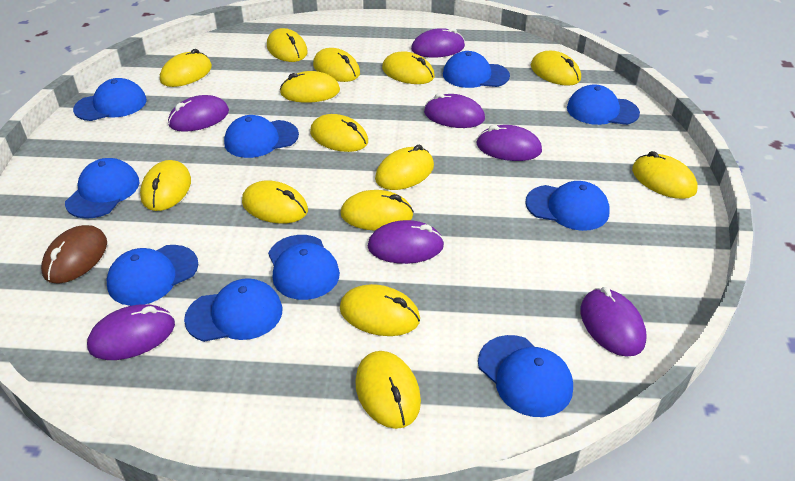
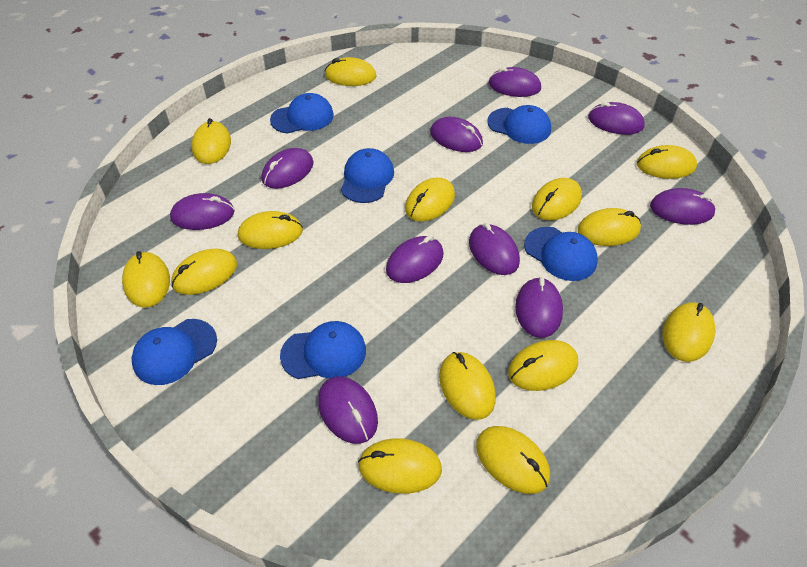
blue cap: [65,158,140,219] [73,78,147,121] [107,245,199,306] [184,278,282,342] [224,115,299,158] [268,235,340,300] [443,51,510,88] [478,335,573,417] [525,181,610,231] [567,84,640,125] = 10 -> [132,319,217,385] [270,93,334,134] [280,321,366,379] [341,148,394,203] [487,105,551,144] [524,227,598,281] = 6
brown mouse: [41,225,107,284] = 1 -> none = 0
purple mouse: [87,305,175,360] [168,95,229,132] [368,220,444,264] [411,28,465,58] [424,93,485,128] [477,125,542,161] [580,287,647,357] = 7 -> [170,193,234,230] [262,148,314,189] [318,377,378,444] [386,236,444,283] [430,117,483,152] [469,223,520,275] [489,67,541,97] [515,277,563,338] [588,102,645,135] [650,188,716,225] = 10

